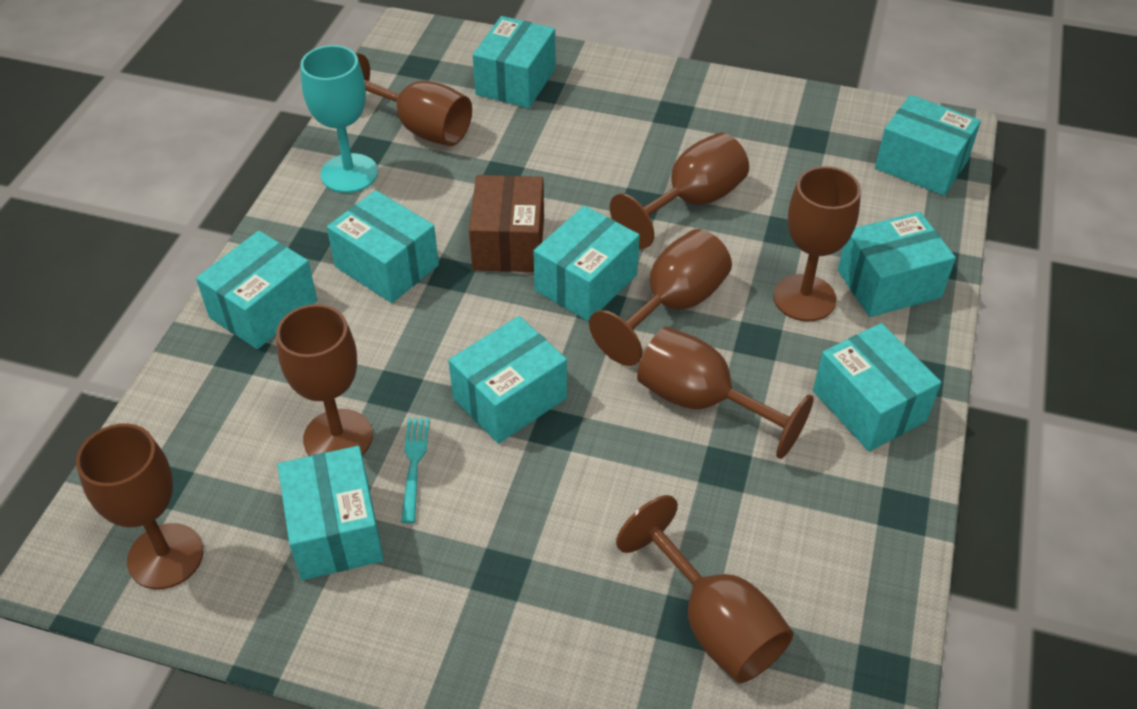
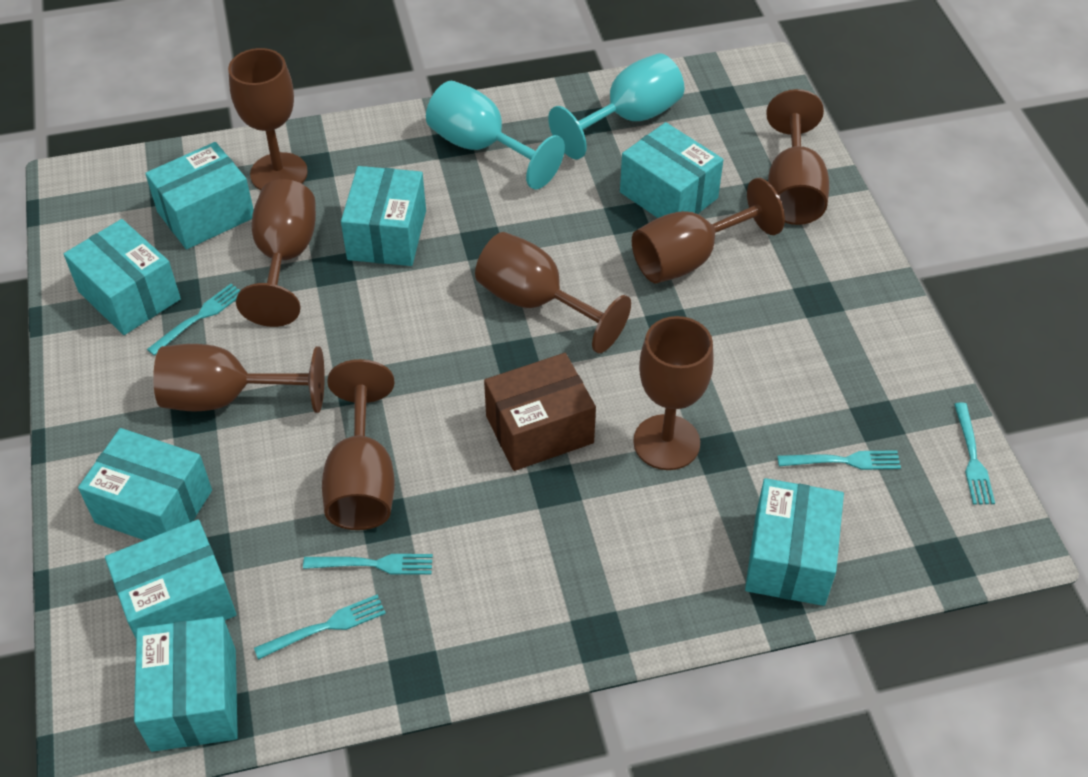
turquoise box: [196,231,317,349] [278,446,384,580] [327,190,439,303] [448,316,567,444] [473,16,556,108] [533,205,640,321] [813,323,941,451] [838,212,956,317] [875,95,981,196] = 9 -> [64,219,181,335] [78,428,212,540] [105,519,237,638] [134,616,238,752] [145,142,254,249] [341,166,426,266] [620,122,723,218] [745,478,844,606] = 8
turquoise fork: [401,418,429,523] = 1 -> [147,284,240,356] [254,595,386,660] [303,554,433,575] [777,450,901,470] [954,403,995,504] = 5
turquoise goblet: [300,45,378,193] = 1 -> [426,81,565,189] [548,53,684,159] = 2

